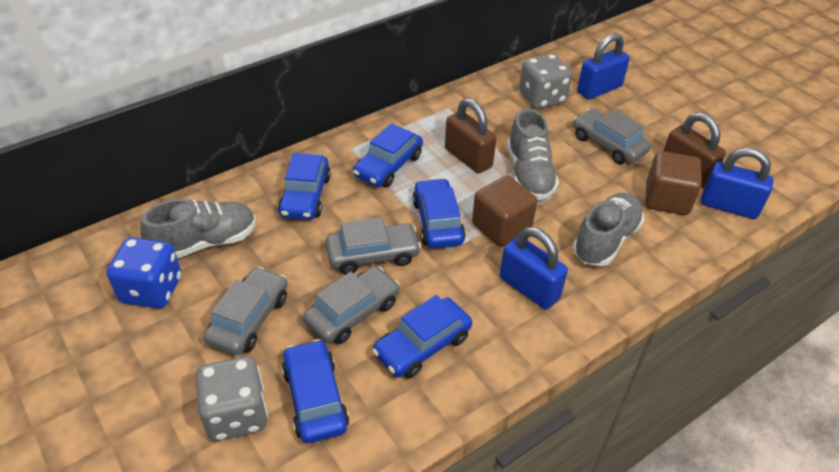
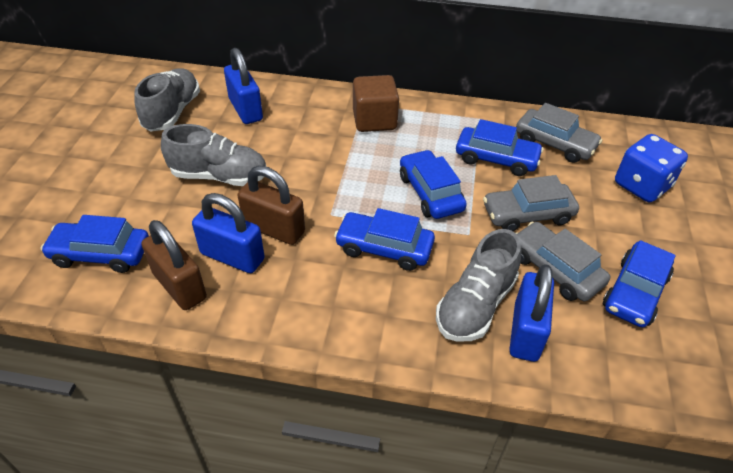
brown cube: [472,175,538,247] [645,151,702,215] = 2 -> [353,75,399,132] = 1
grey car: [204,267,287,355] [303,266,400,344] [325,217,421,274] [573,108,651,164] = 4 -> [483,175,579,231] [516,103,602,163] [516,222,610,301] = 3
grey dice: [195,356,268,441] [519,54,572,109] = 2 -> none = 0

